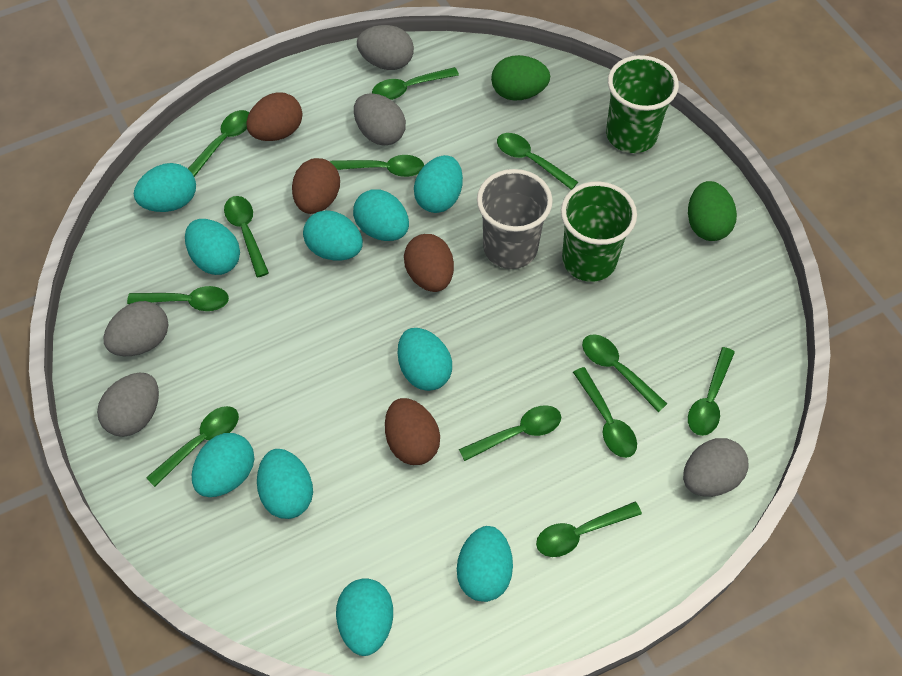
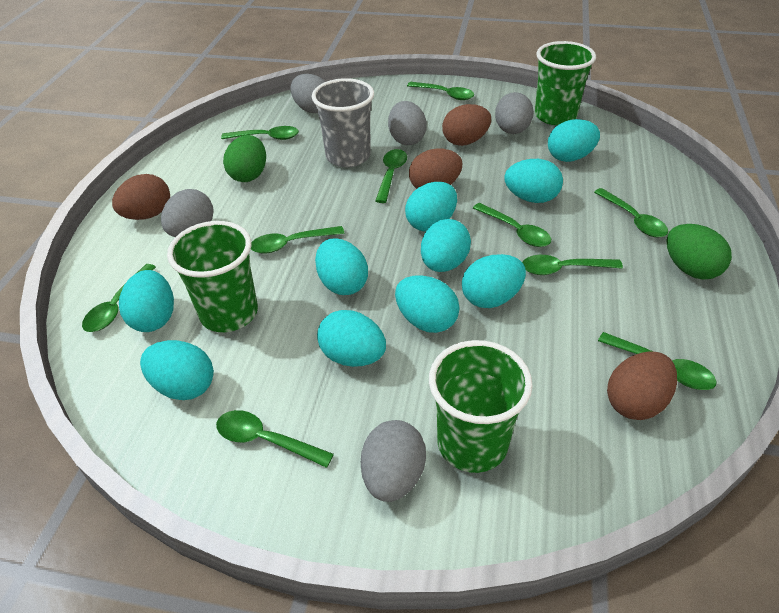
green cup: [561,181,637,282] [606,55,679,153] = 2 -> [167,221,258,332] [429,340,533,473] [535,41,596,125] = 3
green spoon: [127,286,229,311] [146,406,239,487] [188,110,249,177] [224,196,269,277] [330,155,424,177] [372,67,459,100] [459,405,561,461] [497,133,578,190] [536,502,642,557] [573,367,637,458] [582,334,667,412] [688,347,735,436] = 12 -> [82,264,156,332] [216,410,334,468] [221,126,299,140] [251,226,344,253] [375,149,407,203] [407,82,474,100] [473,203,551,247] [522,255,623,275] [594,188,668,237] [598,332,717,390] = 10

